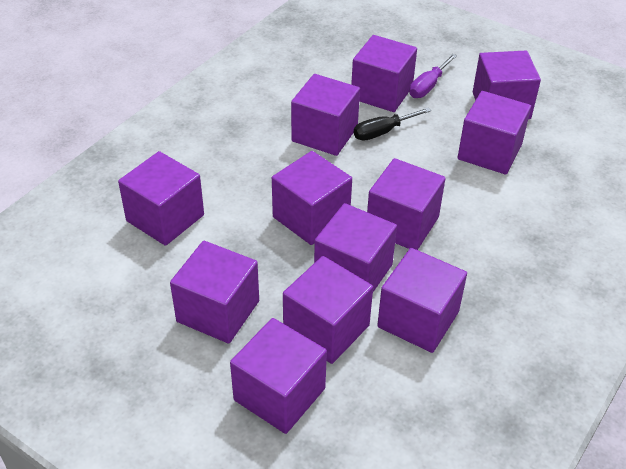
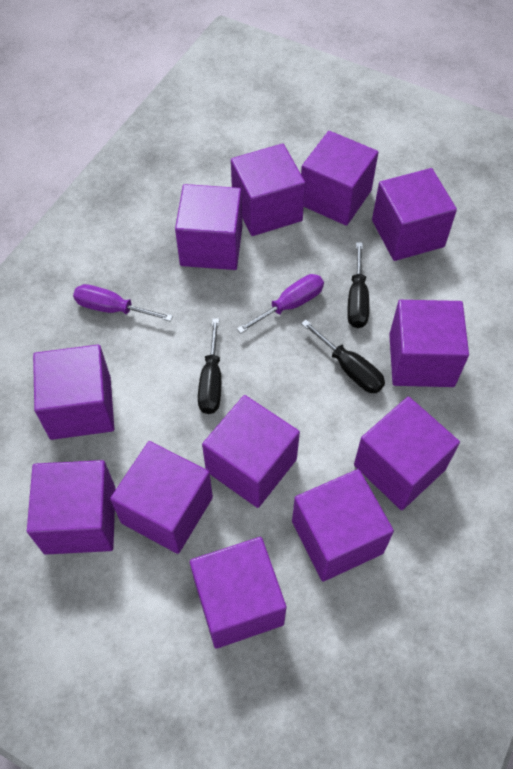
black screwdriver: [354,108,431,141] = 1 -> [198,318,221,414] [301,320,385,393] [347,242,369,328] = 3
purple screwdriver: [409,54,457,98] = 1 -> [73,284,173,322] [237,274,324,334] = 2

